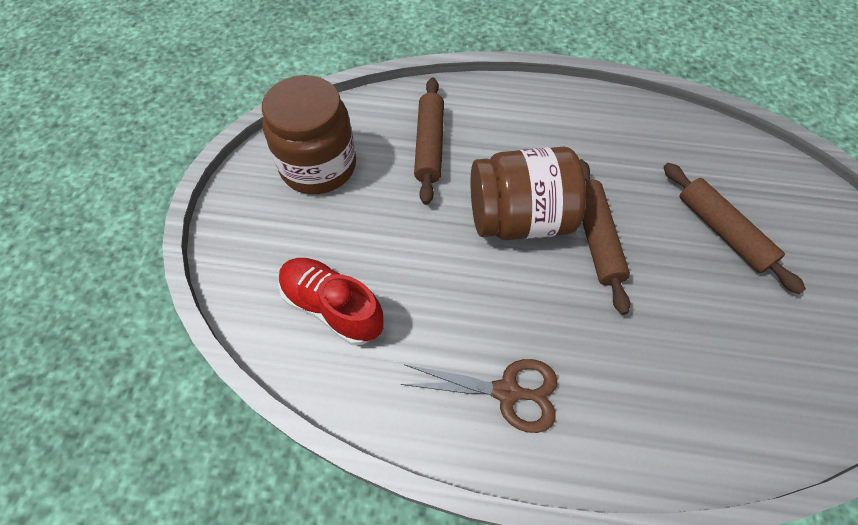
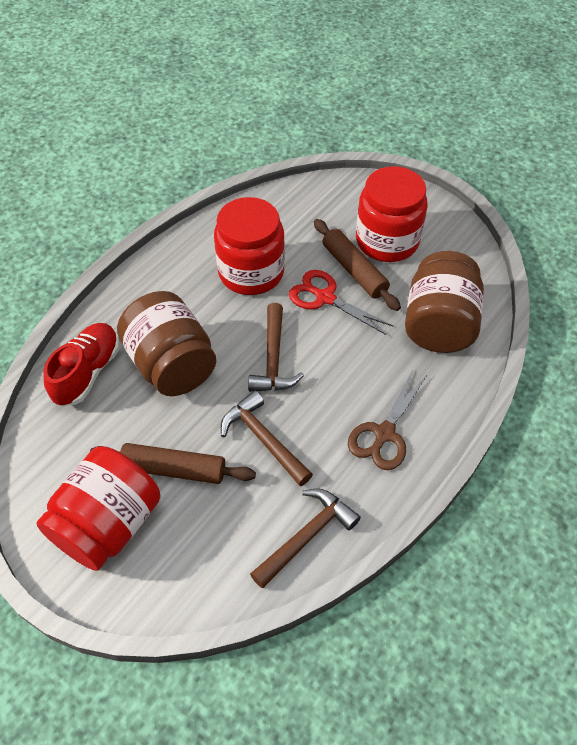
brown hammer: none = 0 -> [221,391,313,486] [248,303,304,392] [250,489,361,588] = 3
brown rolling pin: [414,78,444,205] [580,159,630,315] [664,163,806,294] = 3 -> [90,443,256,484] [314,219,401,311] = 2
red jar: none = 0 -> [36,446,161,571] [214,197,285,295] [356,166,428,262] = 3
red scissors: none = 0 -> [289,270,394,335] = 1

